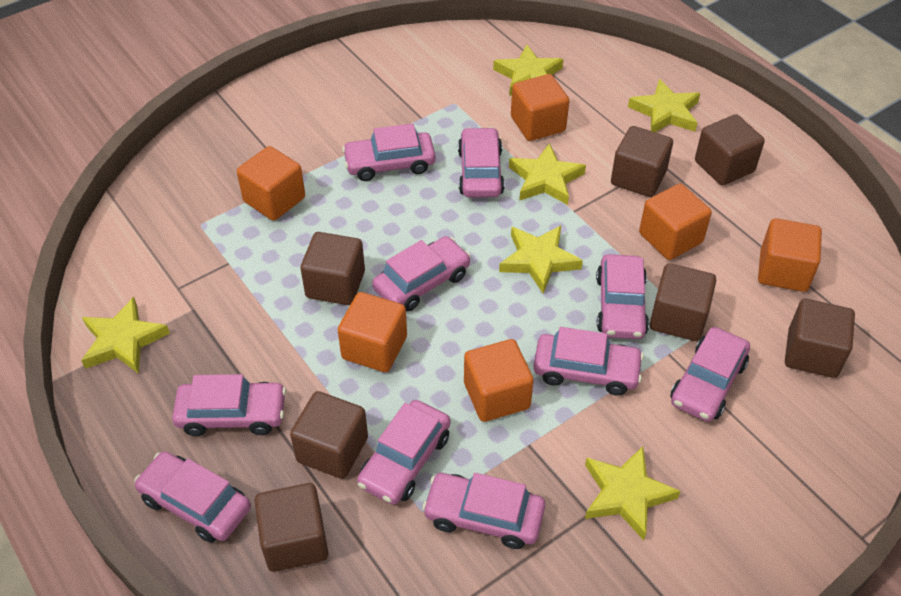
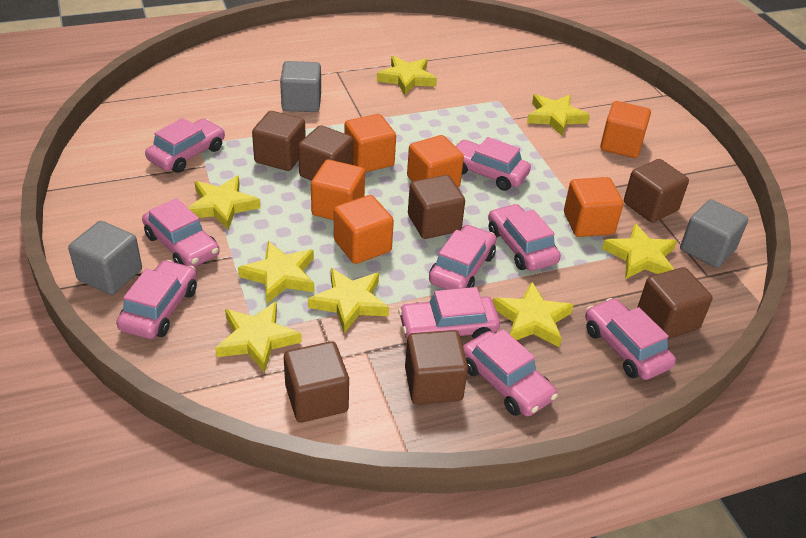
grey cube: none = 0 -> [68,221,142,295] [280,61,321,112] [680,199,748,268] = 3
pink car: [134,451,251,543] [172,374,286,436] [342,124,436,181] [357,400,451,505] [372,236,471,312] [422,473,545,549] [458,127,505,197] [534,327,644,396] [596,254,649,339] [670,327,750,422] = 10 -> [116,260,197,339] [142,198,220,267] [145,118,225,173] [398,287,500,339] [429,225,496,290] [456,137,531,191] [463,329,558,416] [488,204,561,271] [585,298,676,380] = 9
yellow star: [81,297,170,374] [493,44,564,96] [499,226,583,294] [509,143,586,205] [585,446,681,540] [628,79,701,132] = 6 -> [188,176,260,230] [215,301,302,373] [238,241,314,304] [308,268,389,333] [377,56,437,95] [493,282,574,347] [527,94,590,136] [602,223,677,279] = 8

